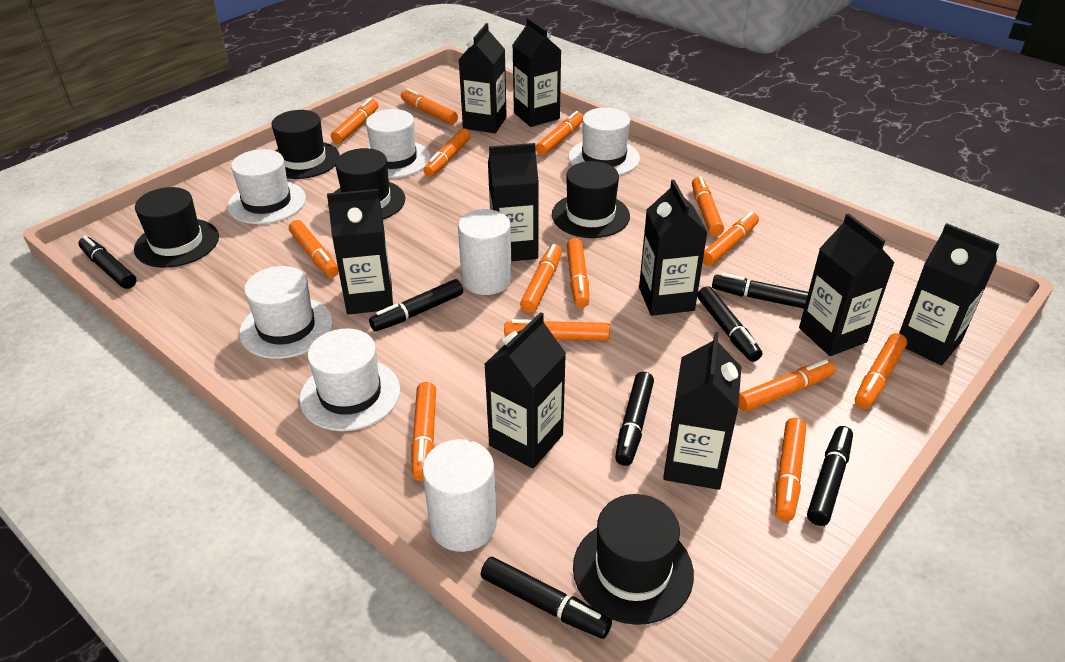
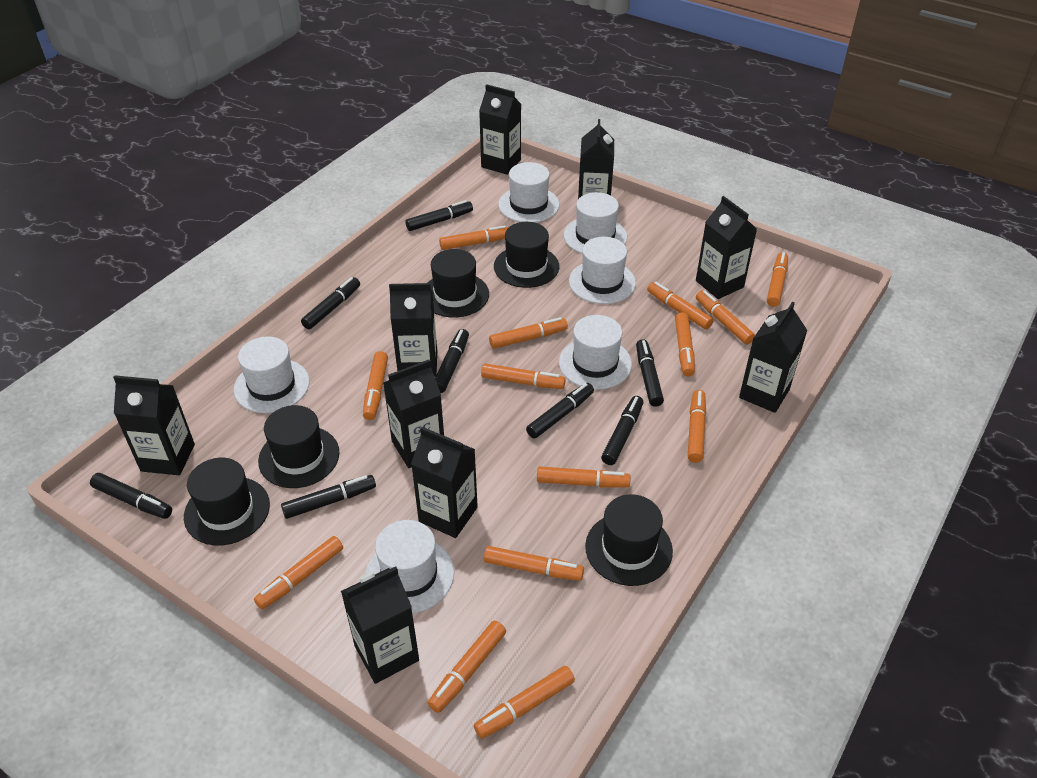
black marker: [78,236,137,289] [369,279,463,331] [481,557,612,639] [615,372,654,466] [697,286,762,362] [712,273,808,309] [807,426,853,526] = 7 -> [90,473,172,519] [281,475,376,519] [301,277,360,329] [405,200,473,231] [435,329,469,393] [526,383,594,439] [601,396,644,465] [636,339,664,407] = 8
white cylinder: [422,439,497,552] [458,209,512,295] = 2 -> none = 0
white hat: [227,149,306,224] [239,266,333,359] [300,328,400,431] [366,109,430,178] [568,108,640,175] = 5 -> [233,336,310,413] [365,520,454,613] [498,162,559,223] [559,315,632,389] [564,192,627,253] [569,237,636,304] = 6

